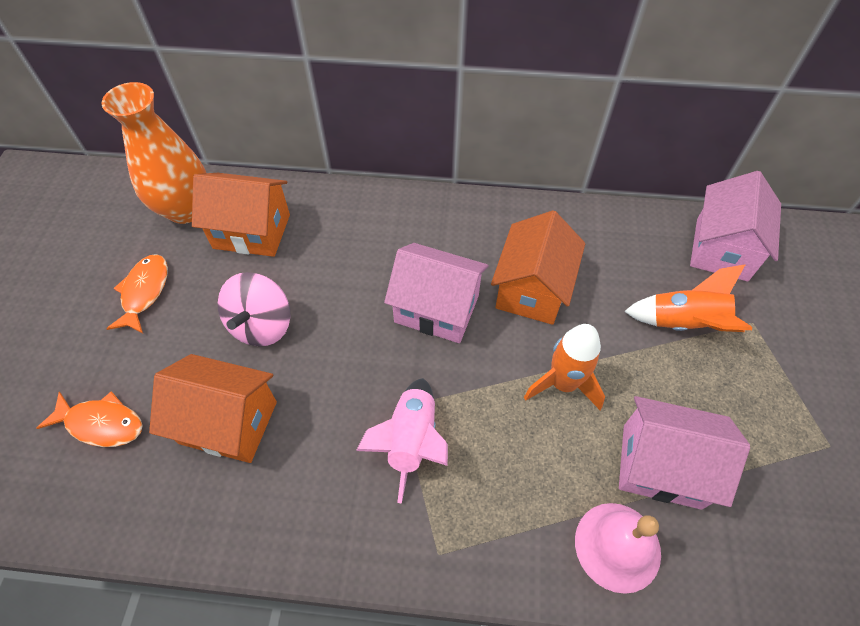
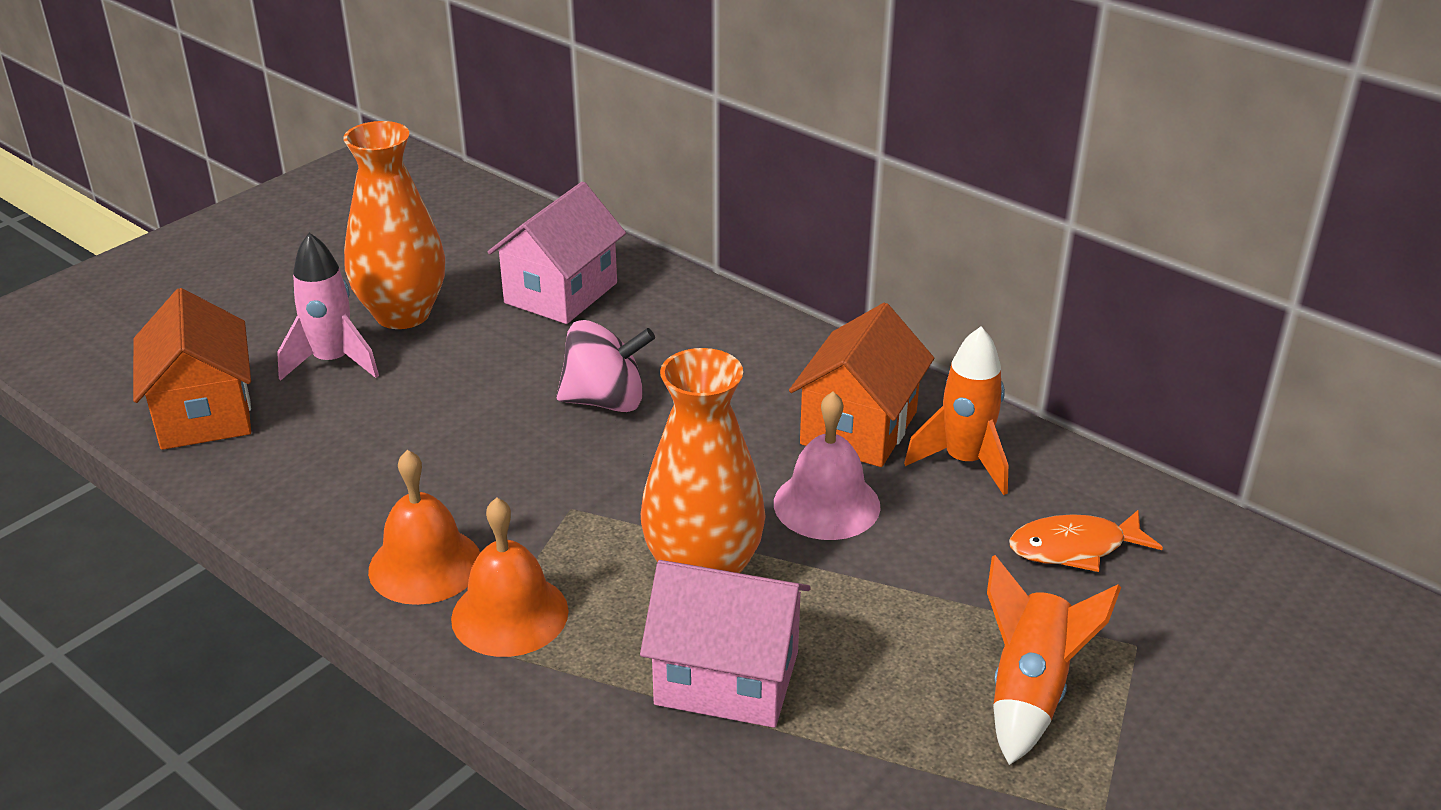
orange bell: none = 0 -> [368,450,480,605] [451,497,569,657] = 2
orange fish: [37,391,143,447] [106,254,168,333] = 2 -> [1009,510,1163,572] = 1
orange house: [149,354,277,463] [192,173,290,257] [491,211,585,325] = 3 -> [133,288,251,450] [789,303,934,467] = 2
orange vase: [102,82,206,224] = 1 -> [343,121,445,329] [641,348,766,573] = 2
pink house: [384,243,489,343] [619,396,750,510] [690,171,781,282] = 3 -> [488,181,626,324] [640,560,811,728] = 2

